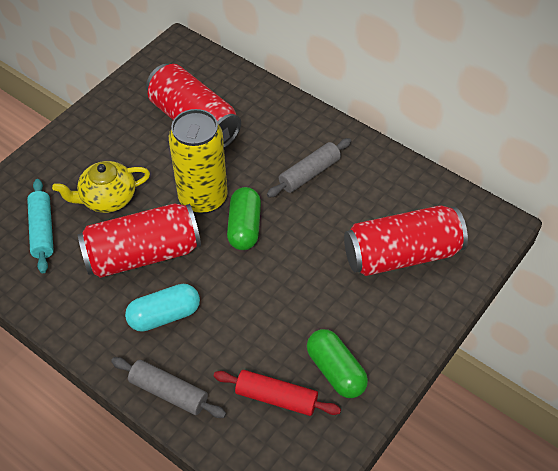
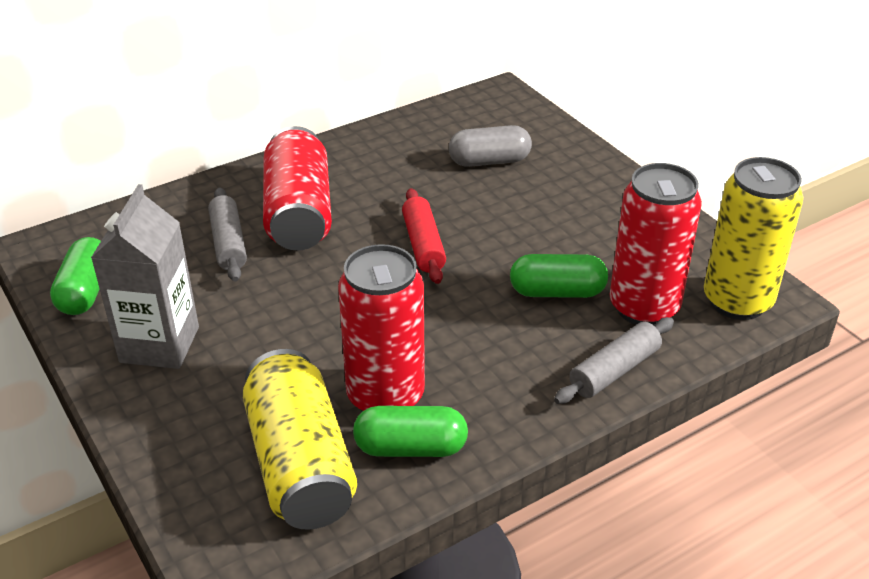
green capsule: [227,187,261,250] [307,329,368,398] = 2 -> [50,237,101,315] [353,406,468,457] [510,254,608,298] = 3
grey capsule: none = 0 -> [449,125,532,167] = 1
grey carton: none = 0 -> [91,184,199,369] = 1
turquoise capsule: [125,284,200,332] = 1 -> none = 0
turquoise rolling pin: [27,179,54,273] = 1 -> none = 0
yellow can: [169,109,228,214] = 1 -> [242,349,357,530] [704,157,803,320] = 2
yellow teapot: [52,161,150,213] = 1 -> none = 0

